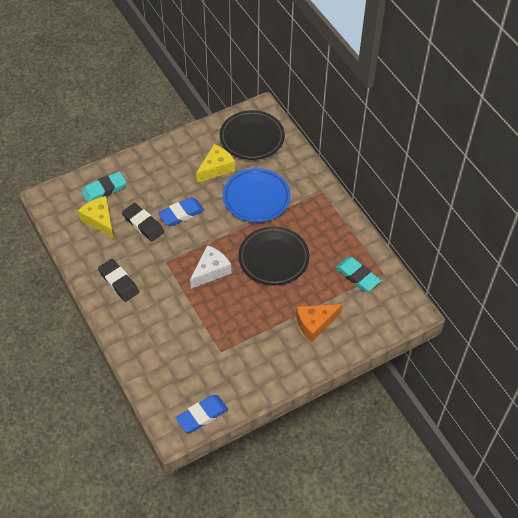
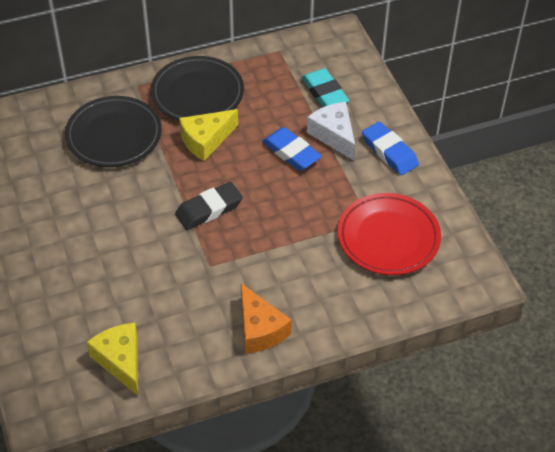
black eraser: [98,259,139,302] [122,203,164,241] = 2 -> [175,182,243,230] = 1
blue plate: [223,168,291,222] = 1 -> none = 0
red plate: none = 0 -> [338,193,441,275] = 1
turquoise eraser: [81,171,126,203] [335,257,381,291] = 2 -> [301,68,349,107] = 1

